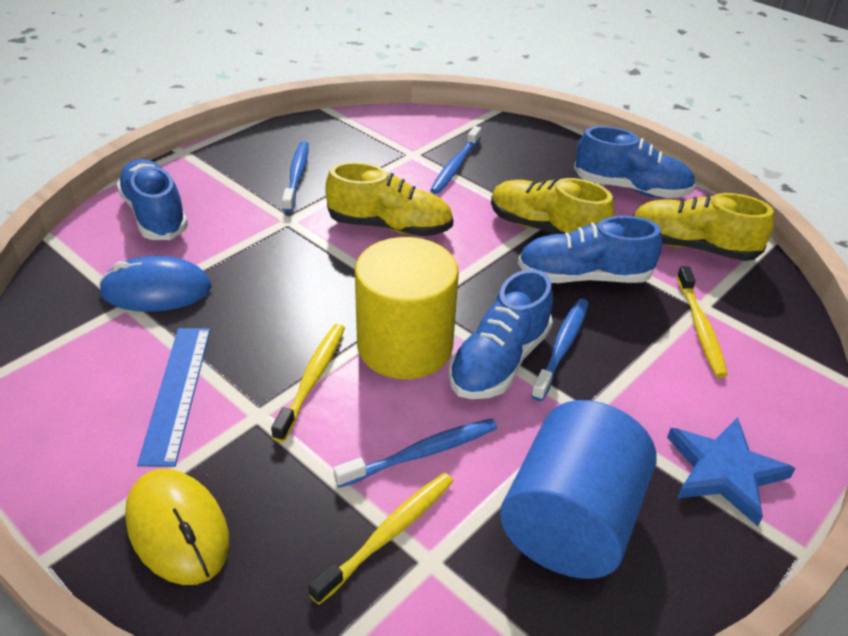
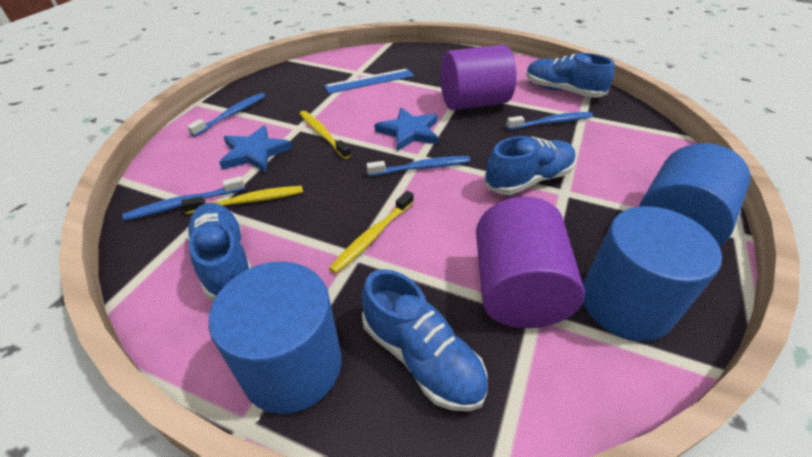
blue cylinder: [500,400,657,579] = 1 -> [208,262,342,414] [583,206,722,342] [639,143,750,246] = 3
blue mouse: [99,256,211,312] = 1 -> none = 0
blue star: [667,417,796,526] = 1 -> [219,125,292,173] [374,108,438,151] = 2
purple cylinder: none = 0 -> [440,45,517,110] [476,197,585,328] = 2
yellow cylinder: [355,237,459,379] = 1 -> none = 0
yellow mouse: [125,469,229,585] = 1 -> none = 0
yellow shoe: [325,162,453,236] [491,178,615,235] [633,193,774,261] = 3 -> none = 0

